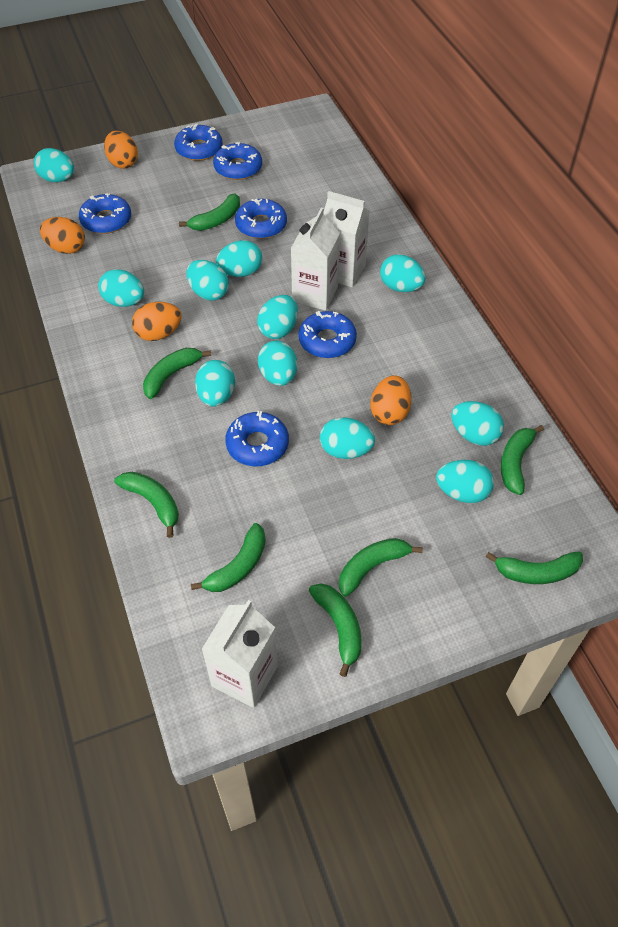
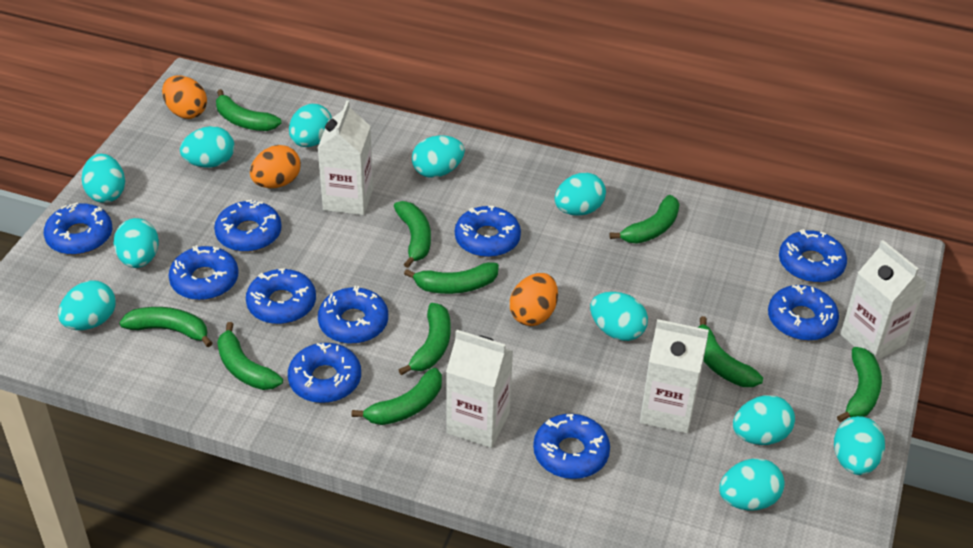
blue donut: [79,193,131,234] [174,124,223,161] [213,142,262,180] [225,411,289,466] [235,199,287,239] [299,311,357,358] = 6 -> [44,202,112,255] [169,245,239,300] [214,200,282,252] [246,268,316,324] [288,343,361,403] [318,286,388,344] [455,206,521,257] [533,414,610,479] [768,285,839,341] [779,229,847,283] = 10
green banana: [114,472,179,538] [143,348,211,399] [179,193,240,231] [191,523,266,592] [309,583,361,677] [339,538,423,597] [486,551,583,584] [501,425,544,495] = 8 -> [119,307,213,347] [216,89,282,131] [217,322,283,390] [352,368,442,425] [394,201,431,268] [399,303,451,375] [404,262,499,294] [610,195,680,244] [698,316,763,387] [837,347,882,422] = 10
orange egg: [40,217,85,254] [104,131,138,169] [132,302,182,341] [371,375,411,425] = 4 -> [162,75,207,119] [250,145,301,188] [510,273,558,326] = 3
white carton: [201,600,278,708] [291,208,340,311] [323,191,370,287] = 3 -> [318,100,373,215] [446,330,513,448] [640,319,709,434] [841,240,927,361] = 4

